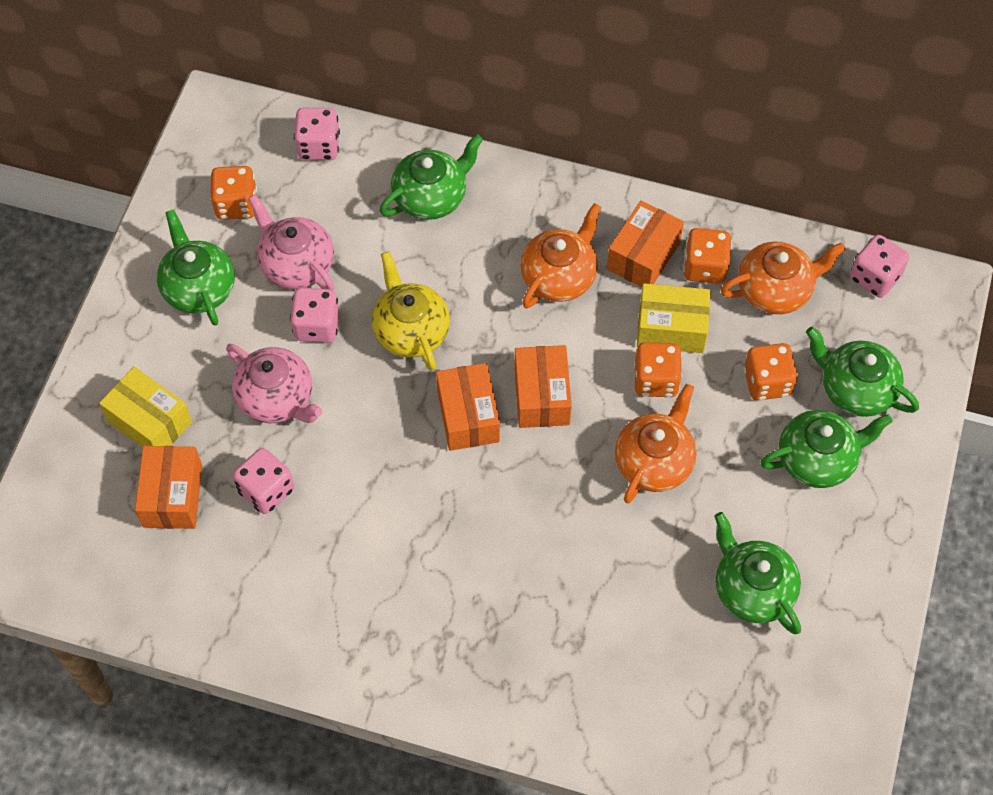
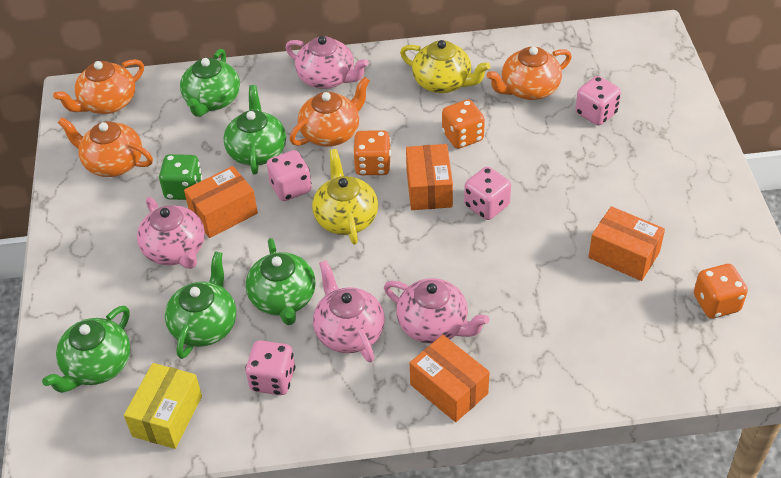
green dice: none = 0 -> [159,154,203,200] = 1
orange dice: [210,166,257,220] [634,342,682,397] [683,228,732,284] [744,343,798,400] = 4 -> [353,130,391,175] [442,99,485,149] [694,264,748,318] = 3
orange teapot: [520,203,601,308] [615,384,696,503] [720,242,846,314] = 3 -> [53,59,144,114] [58,117,153,177] [290,77,370,146] [486,46,572,100] = 4
pink teapot: [226,344,323,423] [248,194,335,290] = 2 -> [137,197,205,269] [285,36,369,89] [313,260,385,362] [384,278,489,344] = 4
yellow box: [99,367,192,448] [637,283,711,353] = 2 -> [124,363,202,449] = 1
yellow teapot: [372,251,450,370] = 1 -> [312,149,378,245] [400,40,490,93] = 2

